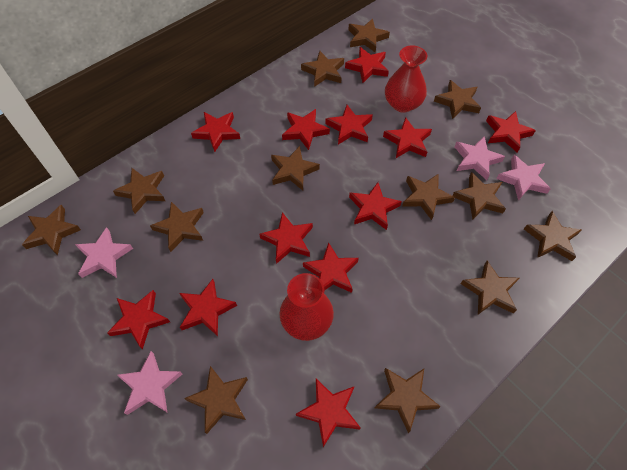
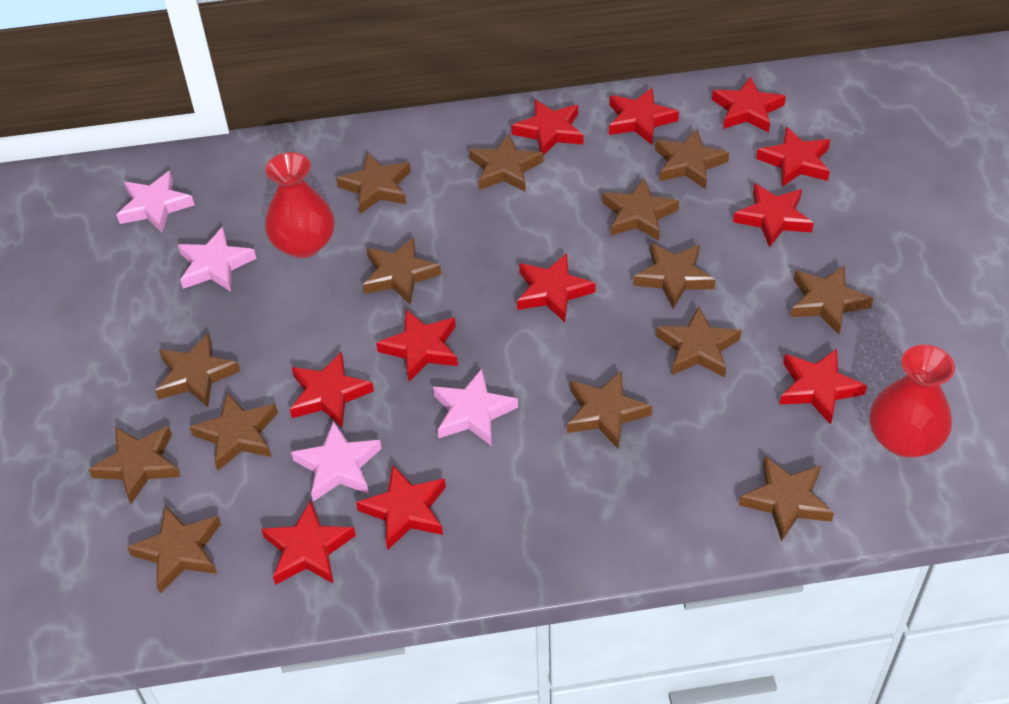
brown star: [22,205,81,255] [113,168,165,214] [150,202,204,252] [184,366,248,434] [271,146,320,190] [301,51,344,87] [348,18,390,53] [375,368,441,433] [402,173,455,220] [434,80,481,119] [452,172,506,219] [461,261,519,314] [524,211,582,261] = 13 -> [88,426,181,504] [127,506,221,594] [155,333,240,407] [190,392,278,471] [336,152,411,214] [363,237,442,304] [469,133,544,192] [567,371,652,448] [602,178,679,241] [633,242,716,309] [655,129,729,189] [656,306,741,377] [739,456,834,541] [790,265,873,335] = 14
red star: [107,290,170,350] [179,279,237,336] [191,112,240,152] [259,212,313,264] [282,109,330,150] [296,379,361,447] [303,242,359,293] [325,105,373,145] [345,47,389,83] [349,182,402,230] [383,117,432,158] [486,111,536,153] = 12 -> [261,500,356,585] [290,352,374,428] [356,465,446,550] [376,310,458,382] [512,100,584,156] [517,253,596,322] [609,88,679,145] [712,76,786,133] [733,183,814,248] [756,127,830,187] [779,349,867,425] = 11

